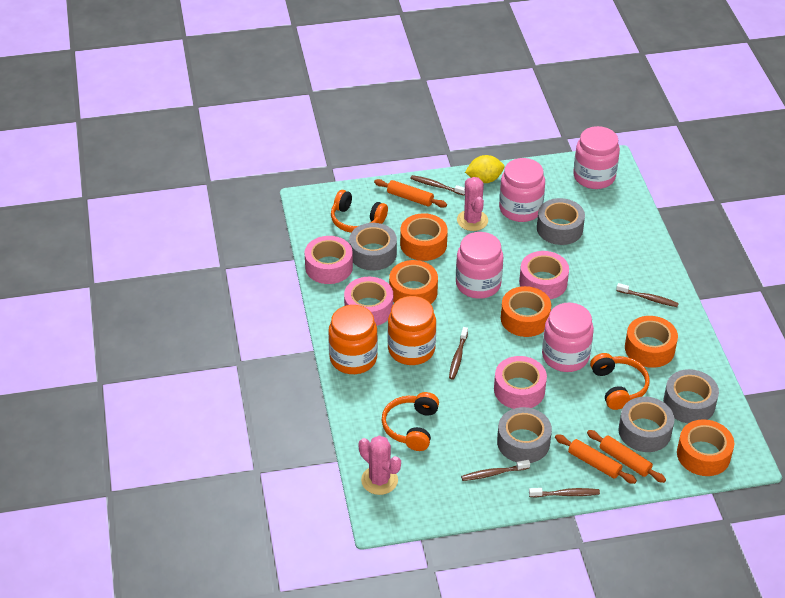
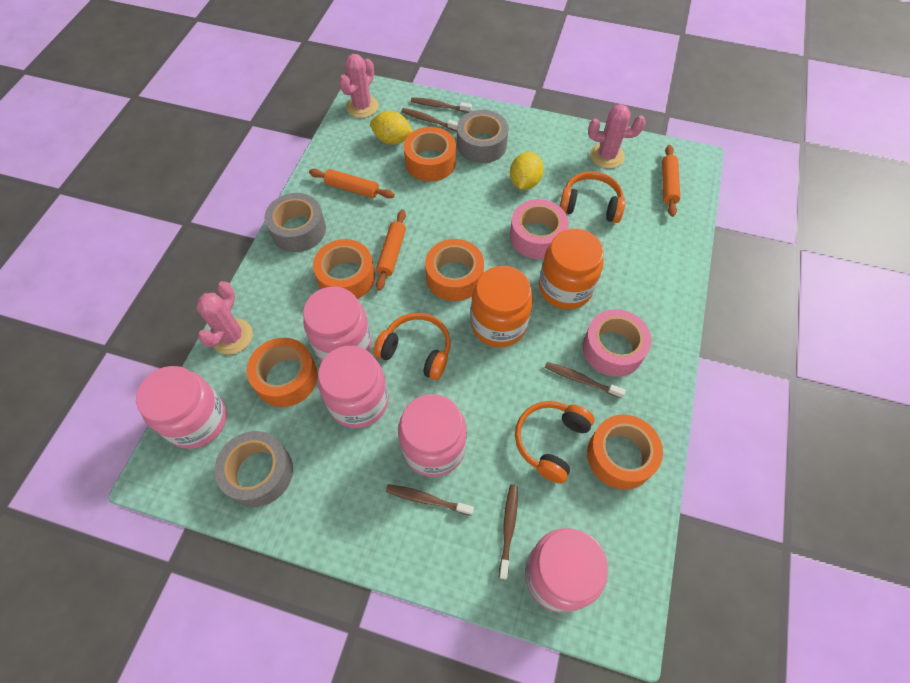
grey tape: [349,223,397,271] [497,407,552,463] [537,198,585,245] [618,397,674,452] [663,369,719,423] = 5 -> [214,431,293,507] [264,193,326,252] [457,110,508,163] = 3
pink cactus: [358,435,401,495] [457,177,488,231] = 2 -> [197,281,253,355] [339,54,379,118] [588,104,645,169] = 3
pink jar: [456,232,503,299] [499,158,545,222] [542,303,594,372] [573,126,620,189] = 4 -> [136,366,227,449] [303,287,372,361] [318,346,389,428] [398,394,467,477] [525,528,608,613] = 5
pink tape: [305,236,353,284] [344,277,393,326] [494,356,547,409] [519,251,569,299] = 4 -> [510,199,569,259] [583,309,652,377] = 2
yellow lemon: [465,155,504,183] = 1 -> [370,111,413,145] [510,152,544,190] = 2

